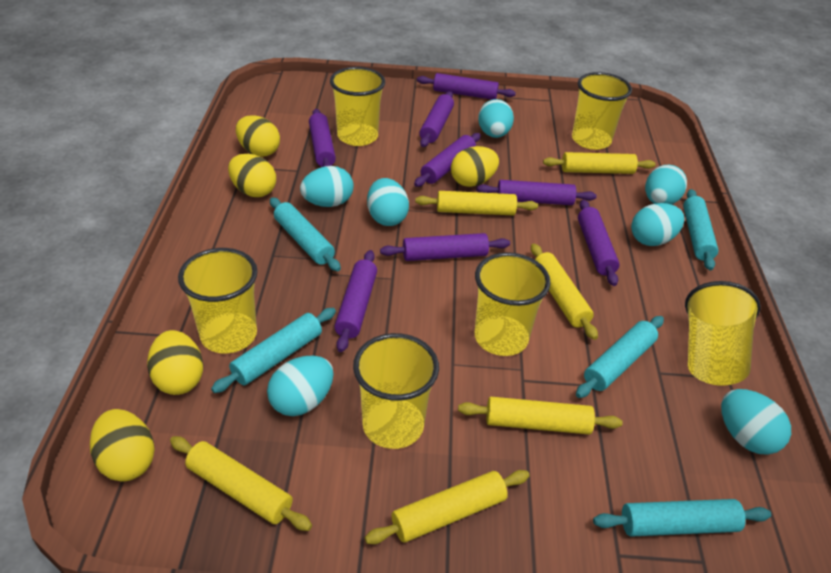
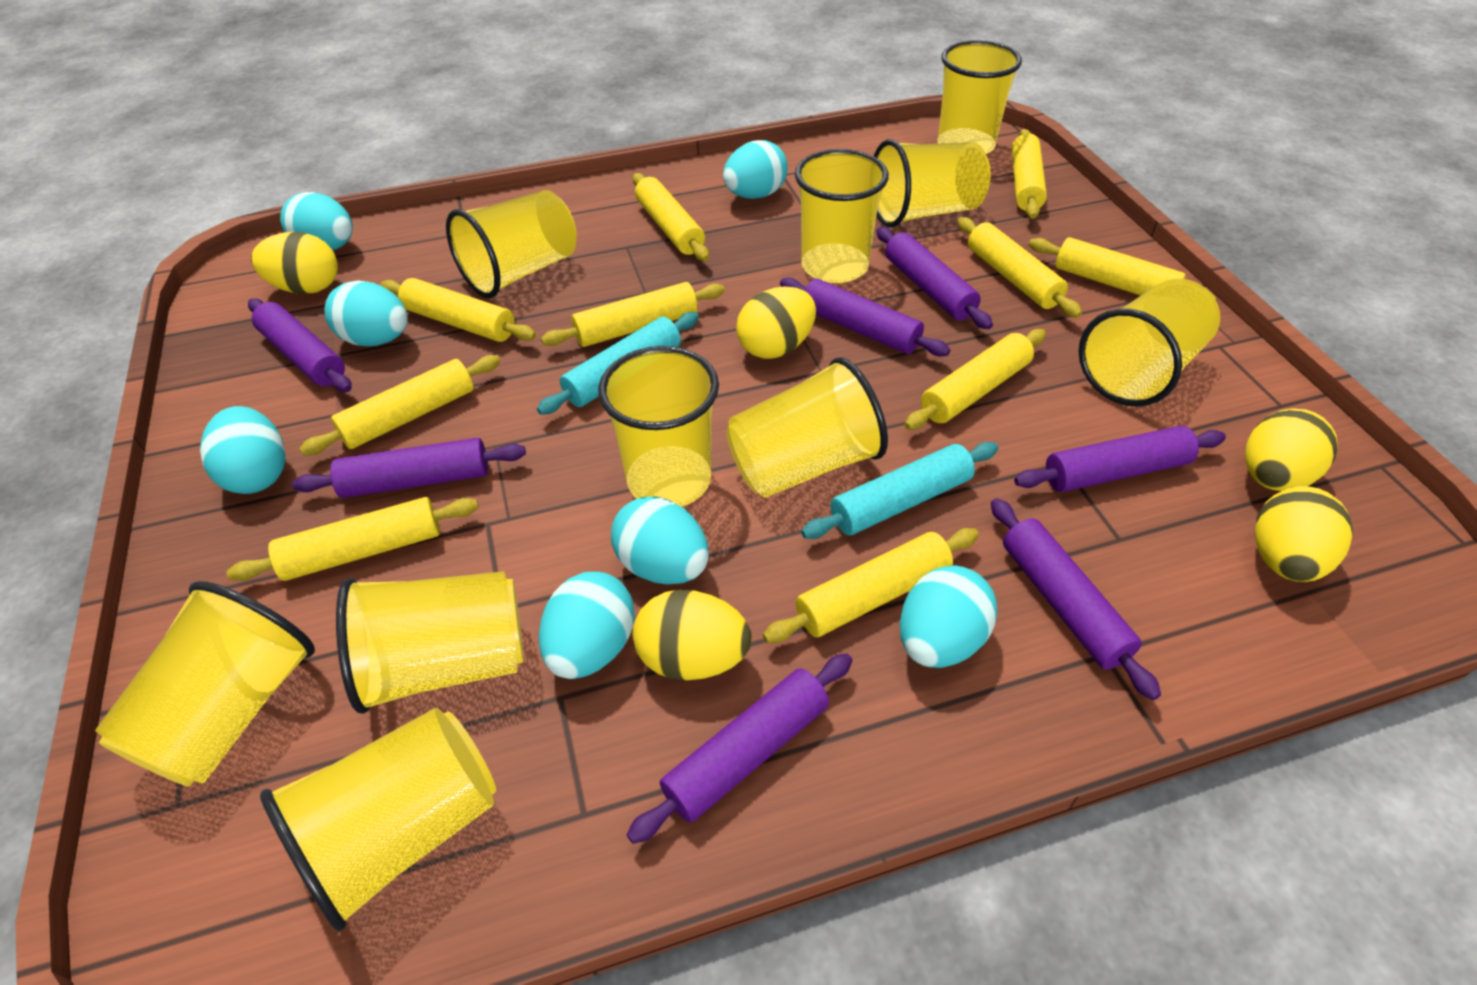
purple rolling pin: [309,109,336,167] [334,250,377,352] [380,233,510,261] [414,133,481,187] [417,73,516,100] [419,91,454,147] [476,180,597,205] [578,200,620,286] = 8 -> [248,298,352,392] [292,438,526,498] [627,653,852,844] [780,278,950,356] [876,227,993,329] [991,498,1161,700] [1014,426,1226,492] = 7
turquoise rolling pin: [211,308,336,393] [270,197,341,271] [576,316,664,398] [593,499,771,537] [683,189,718,270] = 5 -> [537,312,699,415] [801,442,998,539] = 2
yellow cup: [178,248,258,354] [330,67,385,146] [353,333,439,449] [475,252,551,356] [572,72,632,150] [685,281,761,386] = 6 -> [95,581,315,787] [260,708,496,931] [336,571,524,714] [446,190,577,298] [598,346,719,507] [726,357,888,498] [795,149,889,283] [874,139,991,227] [937,40,1022,154] [1079,279,1220,407] = 10
yellow rolling pin: [170,436,312,531] [365,470,530,544] [415,191,538,216] [458,397,623,435] [531,244,598,340] [543,152,656,174] = 6 -> [226,497,479,581] [299,355,500,455] [380,278,536,342] [541,282,725,347] [633,173,709,261] [763,528,979,643] [905,329,1046,430] [957,217,1082,318] [1011,129,1047,219] [1029,237,1216,300] = 10

